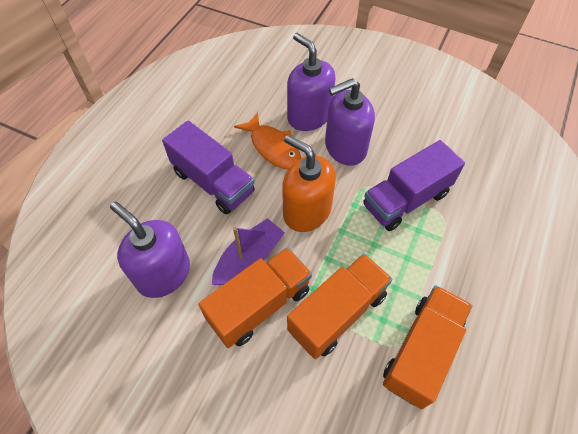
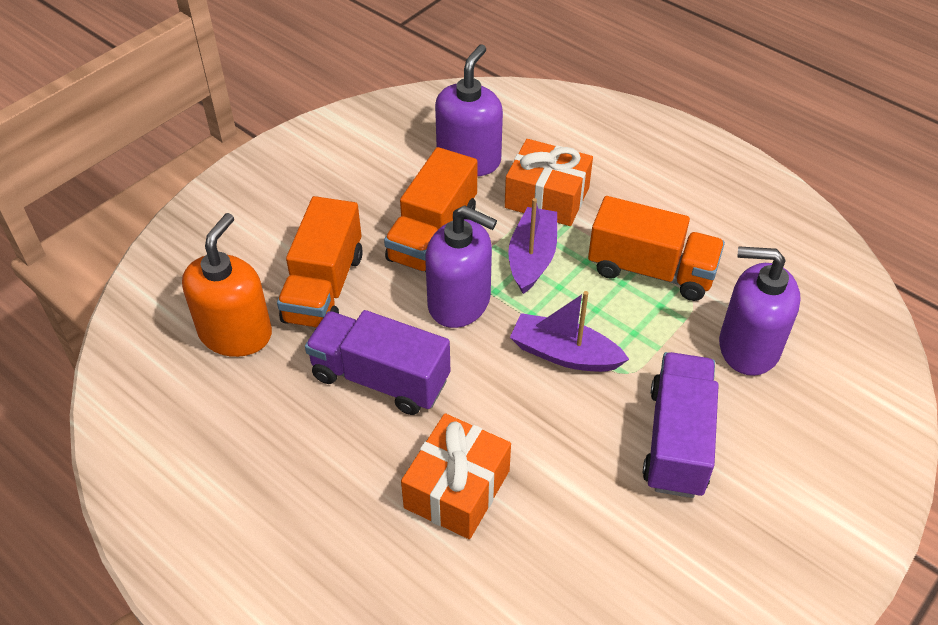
orange fish: [234,112,301,169] = 1 -> none = 0
orange gift: none = 0 -> [401,413,511,539] [505,139,593,226] = 2
purple boat: [212,218,285,285] = 1 -> [508,198,557,294] [510,291,629,372] = 2

